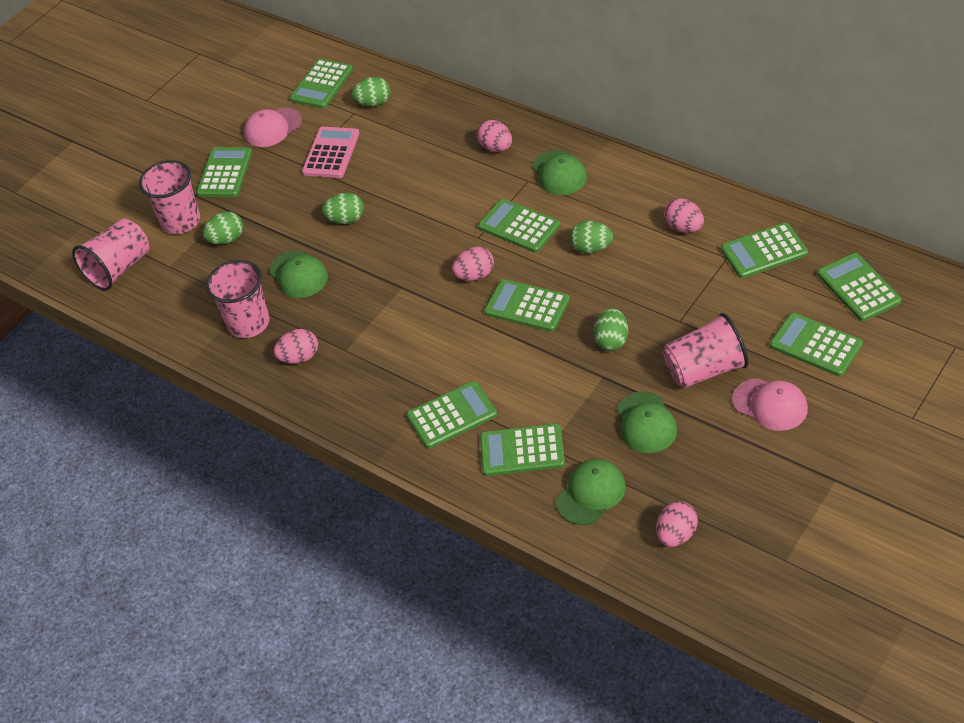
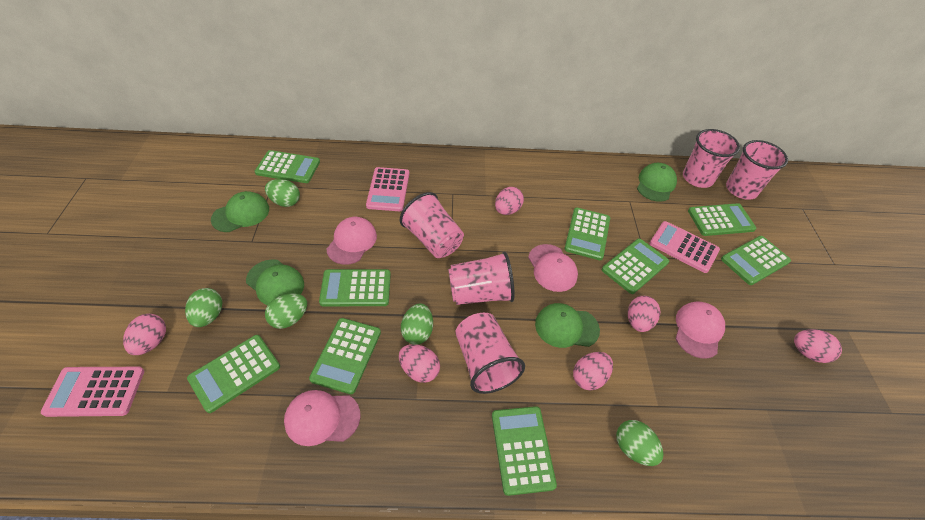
pink calculator: [302,127,360,178] = 1 -> [41,367,144,417] [366,167,409,211] [649,221,720,273] = 3
pink cap: [244,107,302,147] [732,378,808,431] = 2 -> [284,390,360,446] [326,217,377,265] [528,244,578,292] [676,301,725,359] = 4
pink cup: [72,219,149,291] [139,160,200,234] [206,260,270,338] [663,313,749,388] = 4 -> [400,192,464,258] [448,252,515,305] [455,313,525,394] [683,129,740,188] [726,140,788,200] = 5
pink egg: [274,329,318,364] [452,247,494,281] [477,120,512,152] [656,501,698,547] [664,198,704,233] = 5 -> [123,314,166,355] [399,344,440,383] [495,187,524,215] [573,352,613,391] [628,296,661,332] [794,329,842,363] = 6

